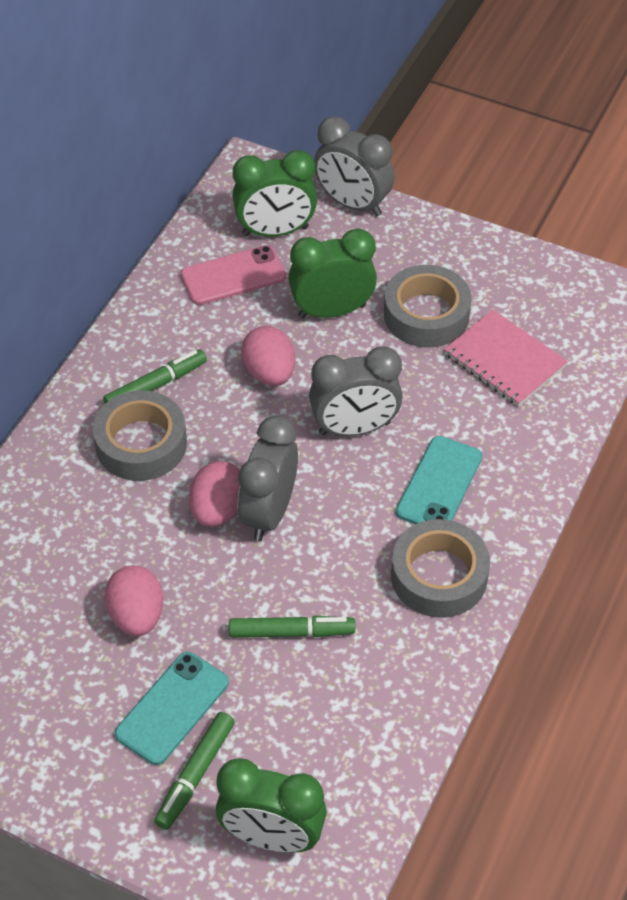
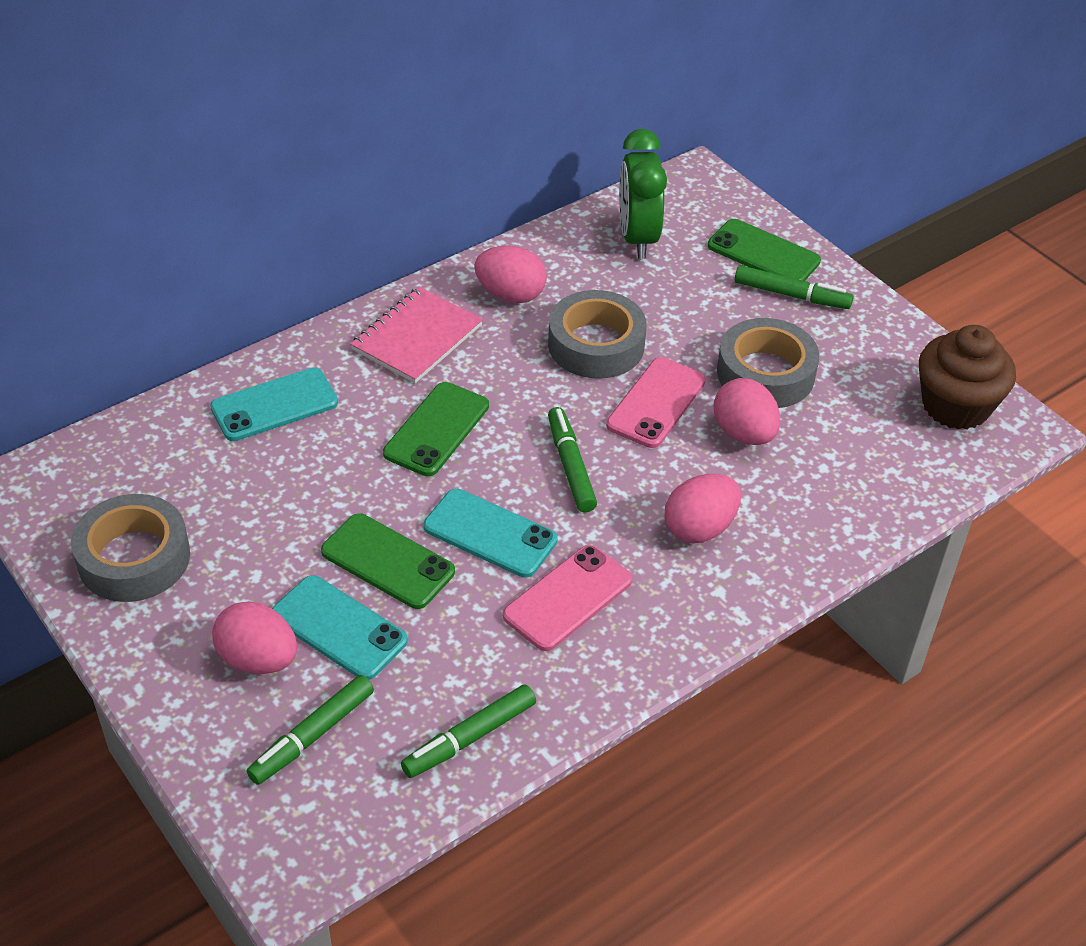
brown cupcake: none = 0 -> [919,325,1016,430] = 1
green clock: [216,758,327,853] [233,150,317,236] [289,228,377,318] = 3 -> [619,129,667,259] = 1
green marker: [103,349,207,403] [154,712,235,830] [229,616,355,638] = 3 -> [247,675,374,785] [401,684,536,778] [548,407,597,512] [735,265,853,309] = 4
green phone: none = 0 -> [321,513,455,609] [383,382,489,476] [708,219,821,281] = 3
grey clock: [238,415,298,541] [309,346,403,436] [314,116,394,216] = 3 -> none = 0
pink egg: [104,565,163,636] [189,461,240,527] [241,326,295,386] = 3 -> [212,601,297,674] [474,246,547,303] [664,474,741,543] [714,378,780,445] = 4
pink phone: [181,245,286,305] = 1 -> [503,545,632,651] [606,357,706,448] = 2
turquoise phone: [115,652,229,765] [396,436,482,524] = 2 -> [210,368,338,441] [272,575,408,680] [424,489,557,578] = 3

